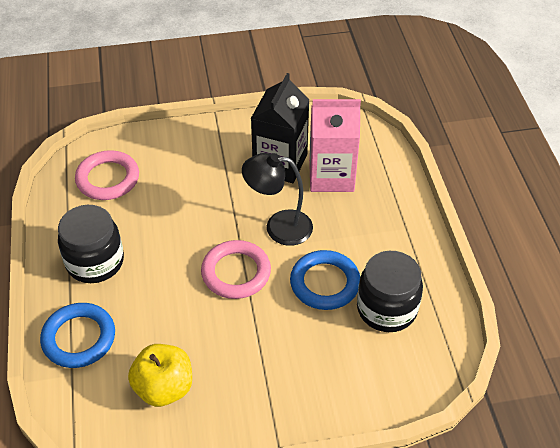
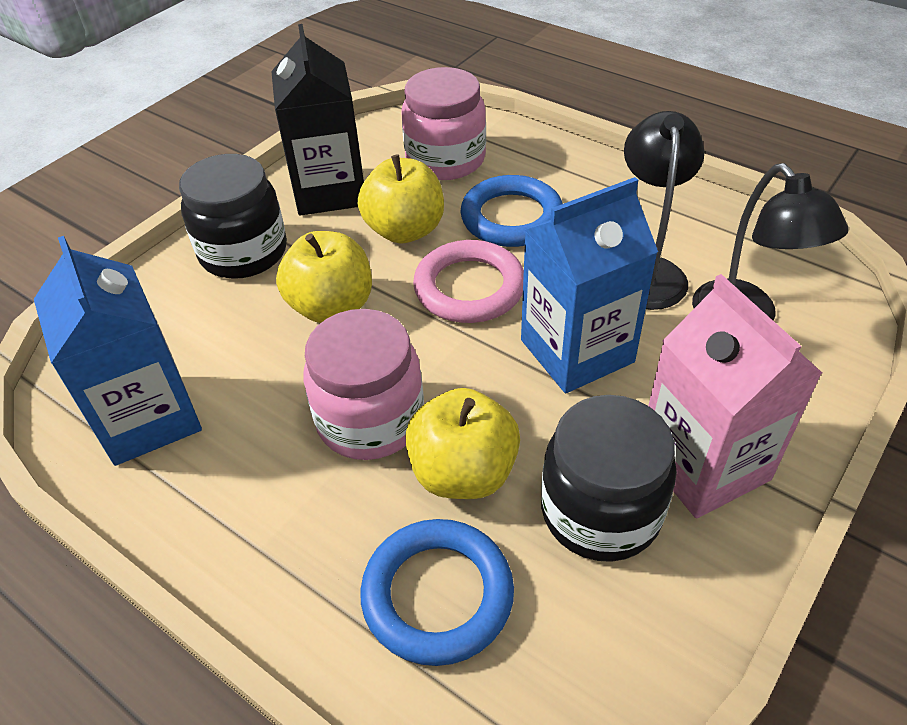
black lamp: [242,153,313,246] = 1 -> [624,111,705,310] [692,163,848,321] = 2
blue carton: none = 0 -> [34,236,202,466] [521,177,658,393] = 2
pink jar: none = 0 -> [304,309,424,460] [401,67,486,180] = 2
pink ring: [75,150,139,200] [201,240,271,299] = 2 -> [413,240,524,323] = 1
yellow apple: [128,344,192,407] = 1 -> [276,231,372,323] [358,154,444,243] [405,388,520,499] = 3

